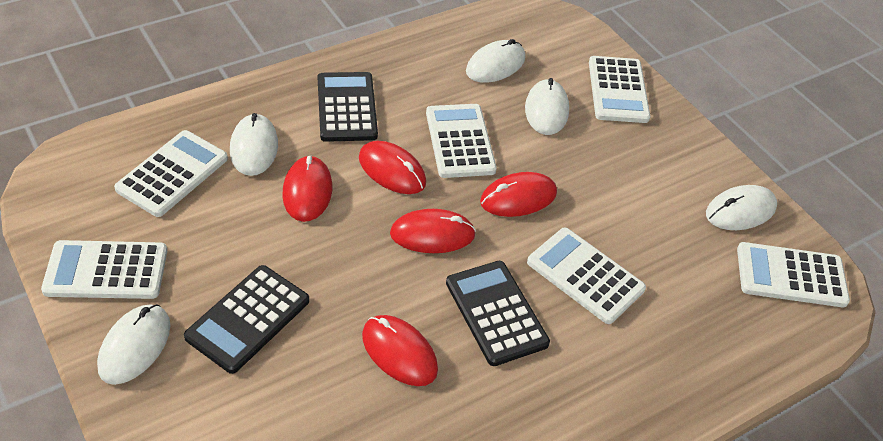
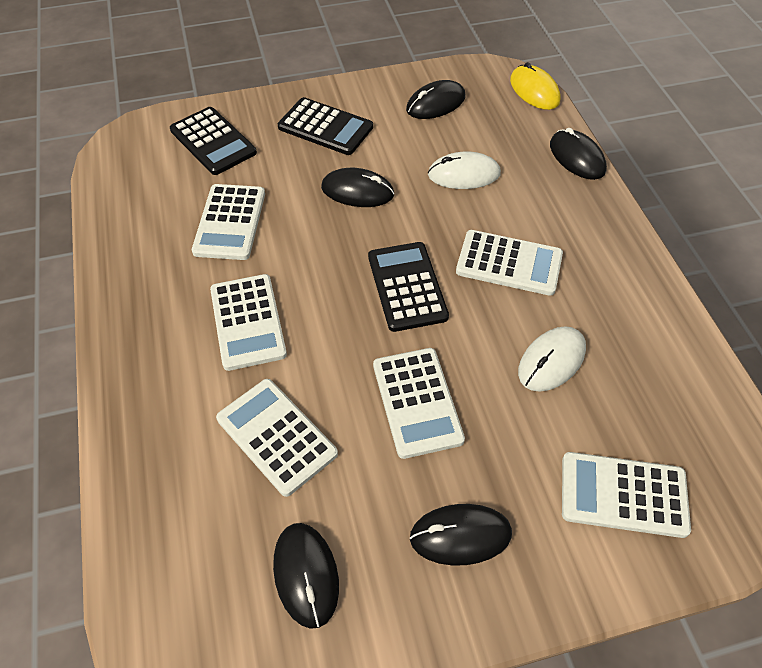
black mouse: none = 0 -> [273,523,339,629] [321,168,394,207] [406,80,466,119] [410,504,512,566] [550,128,607,180] = 5
red mouse: [282,155,332,222] [359,141,426,194] [362,315,438,386] [390,209,476,253] [480,172,557,217] = 5 -> none = 0
white mouse: [97,304,170,385] [230,113,278,176] [466,39,525,83] [525,78,569,135] [706,185,777,230] = 5 -> [428,152,501,189] [518,326,586,392] = 2
yellow mouse: none = 0 -> [510,62,561,110] = 1

